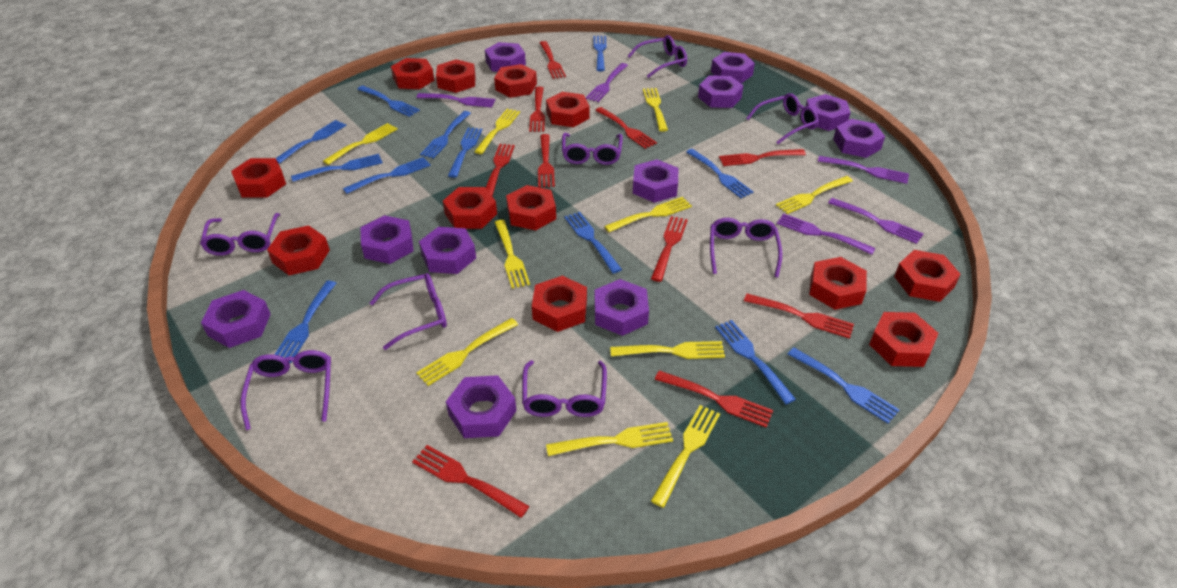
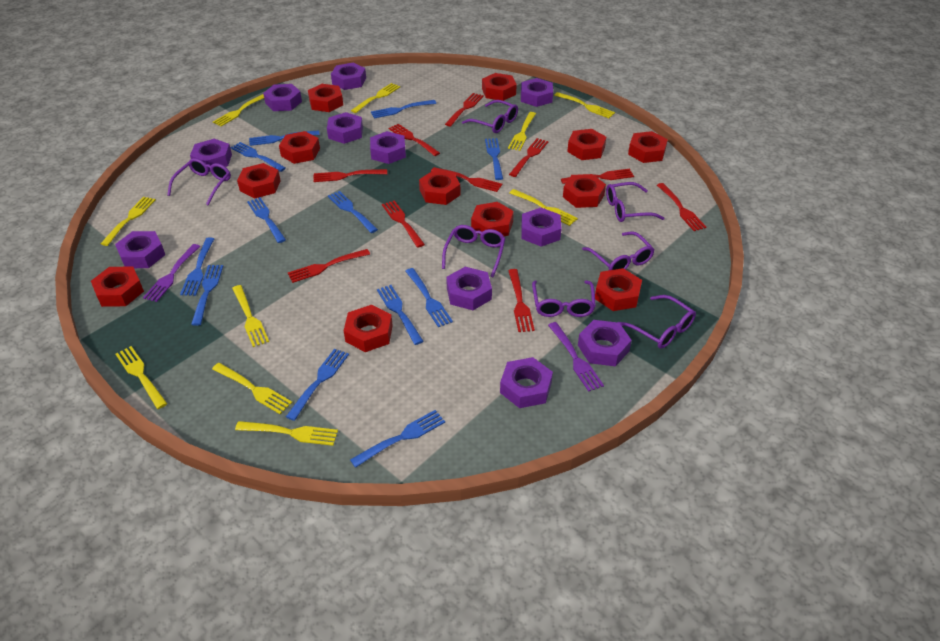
purple fork: [416,93,495,108] [586,63,628,102] [777,213,875,255] [818,156,909,184] [828,198,923,244] = 5 -> [143,244,200,302] [548,322,604,392] = 2
purple glasses: [200,213,280,256] [241,350,331,430] [370,273,447,350] [522,360,607,417] [562,133,623,165] [628,35,687,78] [710,218,782,277] [746,93,819,144] = 8 -> [167,158,231,206] [442,225,506,277] [462,100,518,133] [532,280,596,317] [582,232,655,270] [606,182,665,222] [618,295,696,349] = 7

